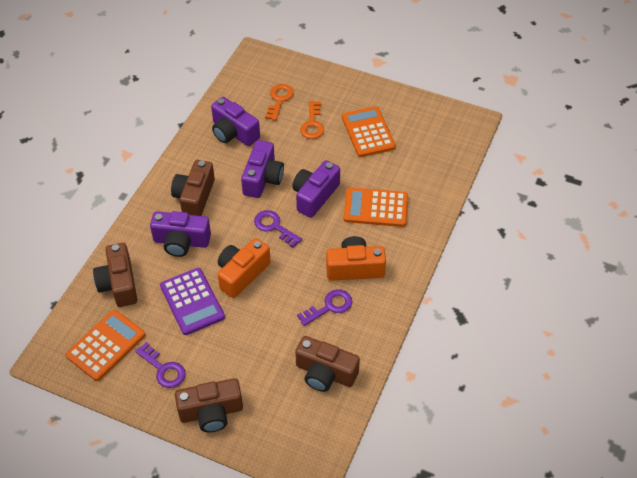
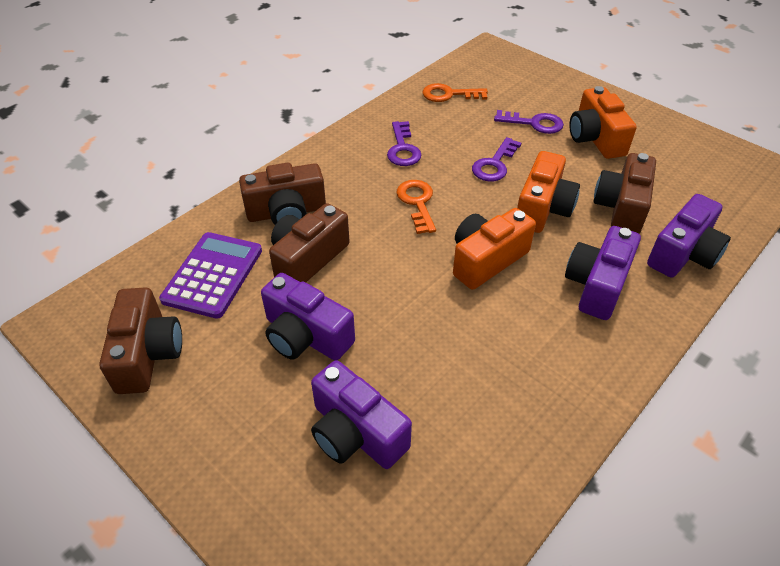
orange calculator: [66,310,145,381] [342,106,396,157] [344,187,408,227] = 3 -> none = 0
orange camera: [218,238,271,298] [326,236,386,281] = 2 -> [453,208,536,290] [517,151,580,233] [569,86,637,159] = 3

